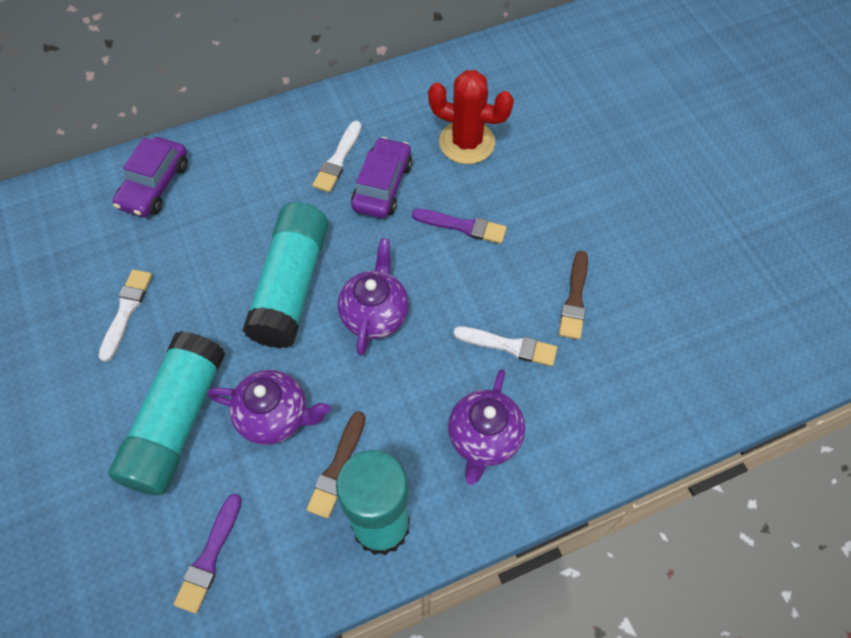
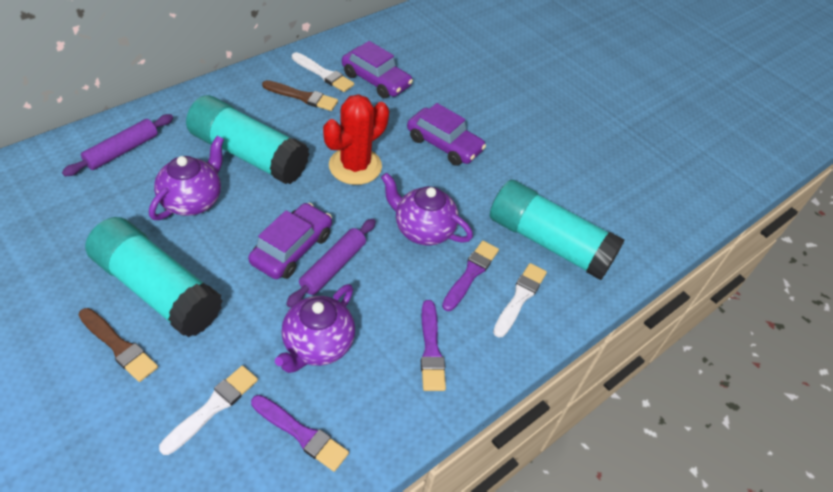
purple brush: [173,494,242,614] [412,209,507,244] = 2 -> [251,395,349,472] [421,300,446,391] [442,241,499,311] = 3
purple car: [113,137,188,217] [351,137,412,218] = 2 -> [248,203,332,279] [342,41,413,98] [407,103,486,166] = 3
purple rolling pin: none = 0 -> [62,114,173,176] [286,219,376,307] = 2

